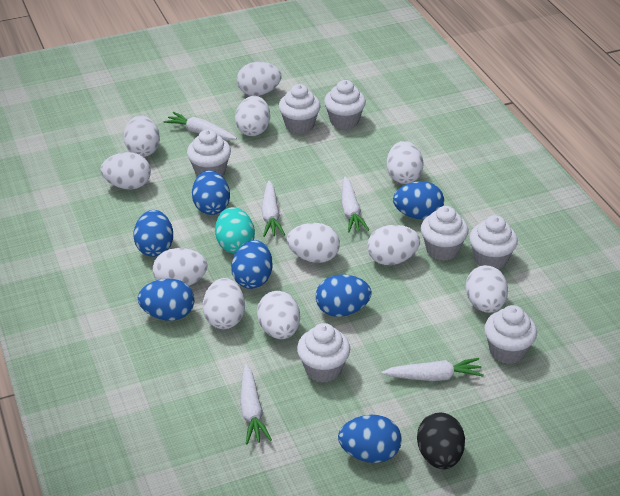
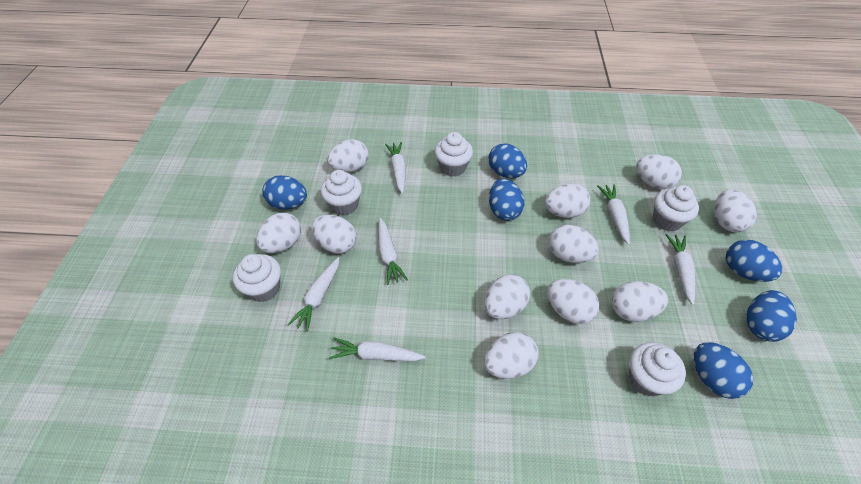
black egg: [417,413,465,469] = 1 -> none = 0
blue egg: [133,210,173,257] [138,279,194,321] [192,171,230,215] [231,240,272,289] [316,275,372,317] [338,415,401,463] [393,181,444,220] = 7 -> [262,175,307,210] [489,143,527,178] [489,179,524,221] [694,342,753,399] [726,240,782,282] [746,290,797,342] = 6
turquoise egg: [215,207,255,253] = 1 -> none = 0
white carrot: [163,112,237,140] [240,364,272,444] [262,181,285,237] [342,177,369,233] [381,358,484,381] = 5 -> [288,257,339,332] [329,337,426,361] [378,218,408,285] [385,142,406,194] [597,184,630,245] [665,234,695,305] = 6
white cupcake: [187,129,231,177] [279,84,321,134] [297,323,350,383] [324,80,366,130] [421,206,469,261] [469,215,518,270] [484,305,537,364] = 7 -> [233,254,281,302] [321,170,362,216] [435,132,473,177] [629,342,686,397] [653,185,699,232] = 5

